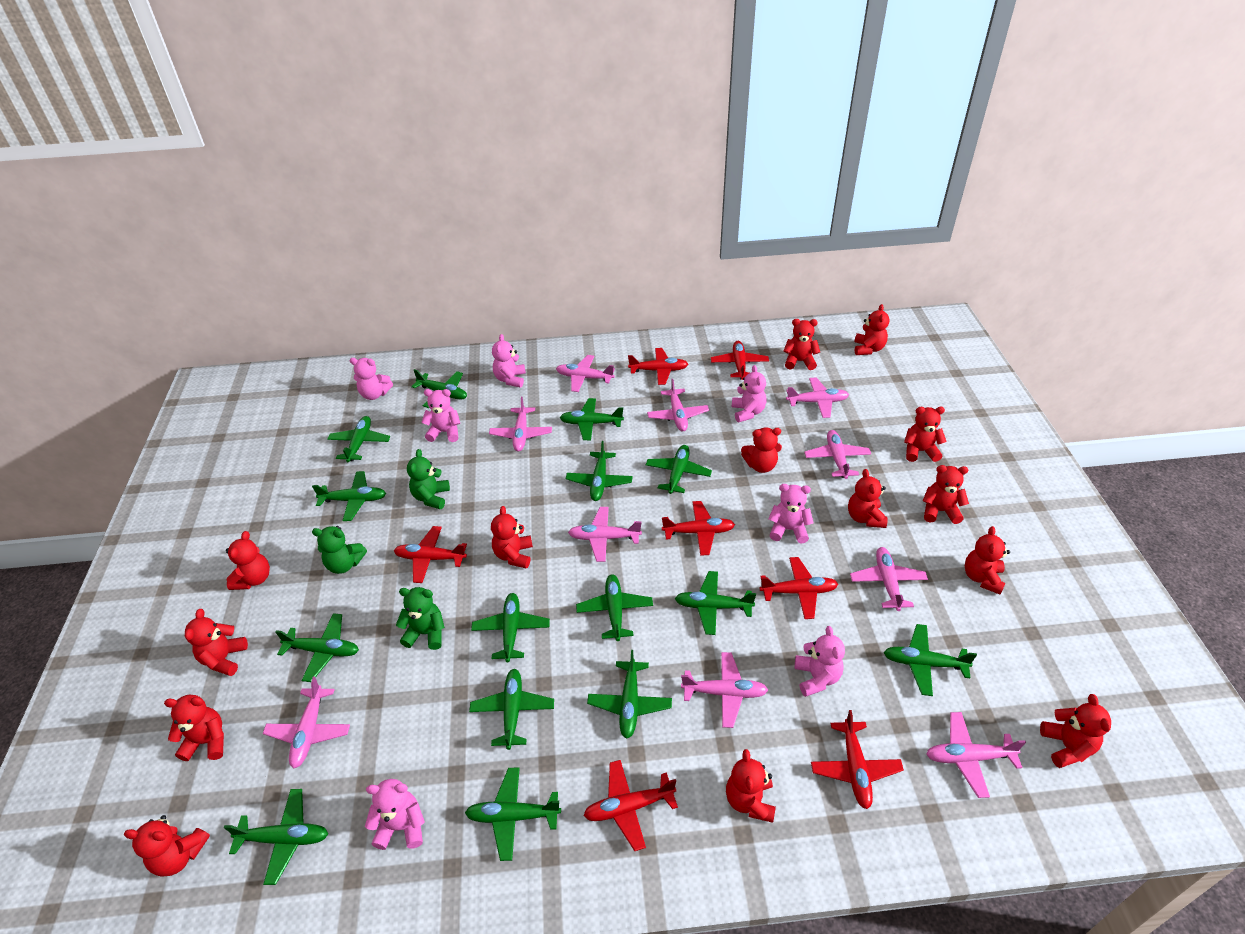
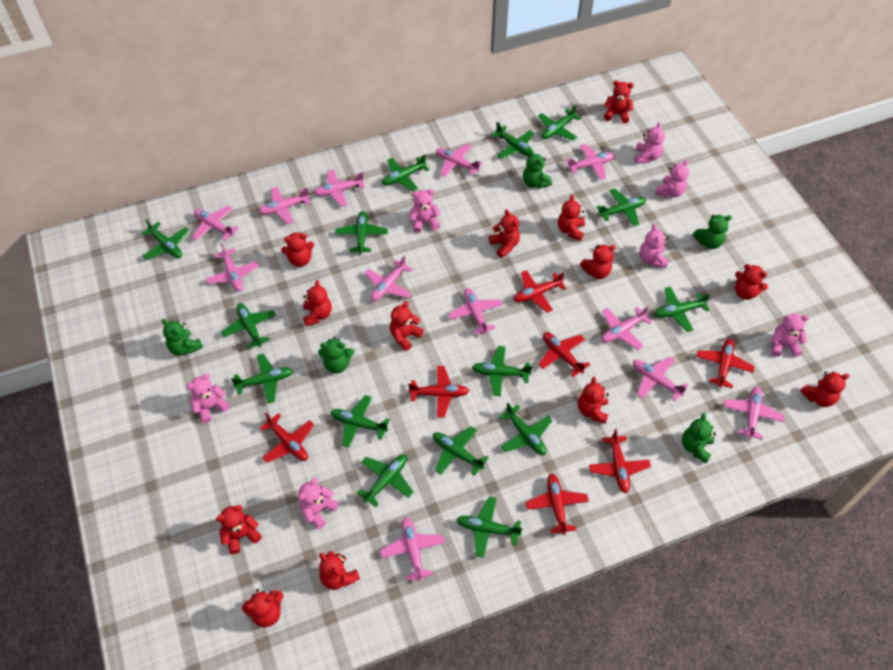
green teddy bear: [312,526,367,574] [396,587,445,650] [407,449,450,509] = 3 -> [162,319,203,356] [318,337,354,373] [523,150,552,189] [682,413,716,463] [693,215,732,249] = 5
pink plane: [263,677,350,769] [489,397,552,452] [556,355,615,392] [568,507,642,562] [647,379,709,431] [681,652,768,728] [786,377,849,418] [804,430,871,479] [850,547,928,611] [926,712,1026,798] = 10 -> [192,205,239,241] [206,243,259,291] [259,186,310,224] [314,169,365,207] [364,256,412,301] [380,517,445,581] [436,144,483,177] [448,288,502,334] [566,144,615,180] [602,306,652,350] [633,356,688,401] [724,387,784,440] = 12
red teddy bear: [124,815,210,877] [164,695,224,761] [185,609,248,676] [226,531,270,590] [491,506,533,569] [726,749,776,823] [741,427,782,473] [784,319,820,370] [848,469,888,528] [854,304,890,355] [904,407,947,462] [923,465,969,524] [965,526,1010,595] [1040,694,1111,768] = 14 -> [216,505,262,554] [242,589,284,627] [281,232,314,267] [303,280,332,326] [319,551,360,590] [390,301,424,351] [489,209,520,258] [558,194,585,241] [578,377,609,424] [580,244,616,279] [604,80,634,123] [735,264,768,300] [800,371,850,407] = 13

